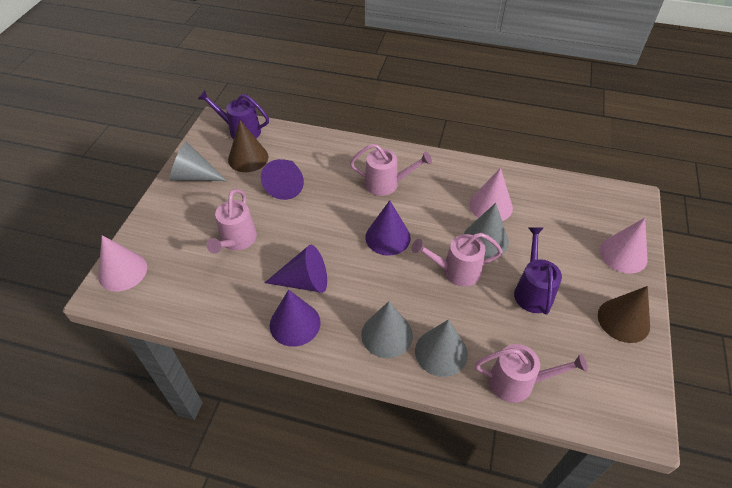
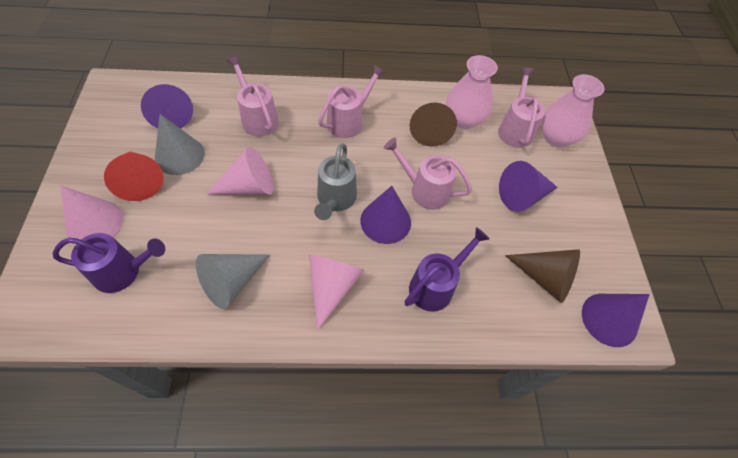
grey cone: [170,141,227,181] [361,301,413,358] [415,319,468,377] [464,203,509,258] = 4 -> [155,114,205,175] [196,254,270,309] = 2
grey watering can: none = 0 -> [314,143,357,220] = 1
pink vase: none = 0 -> [446,55,498,129] [541,74,604,147] = 2
red cone: none = 0 -> [104,151,164,201] = 1

